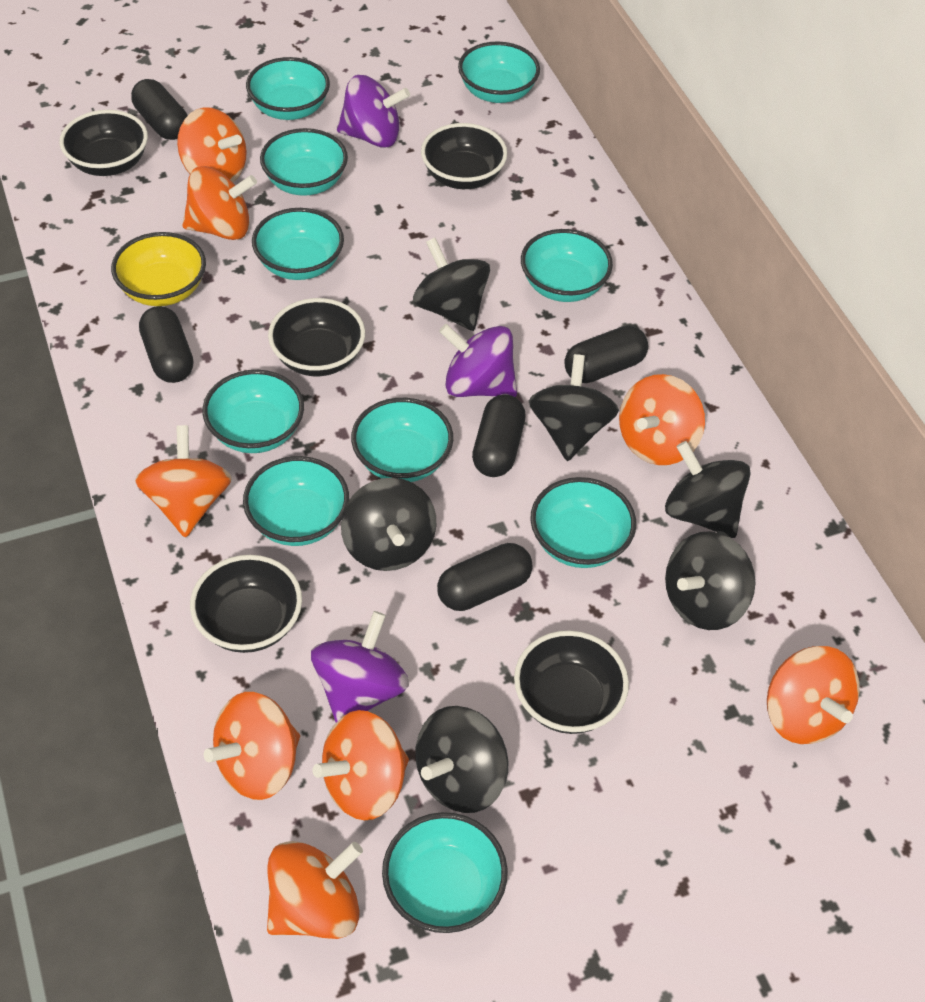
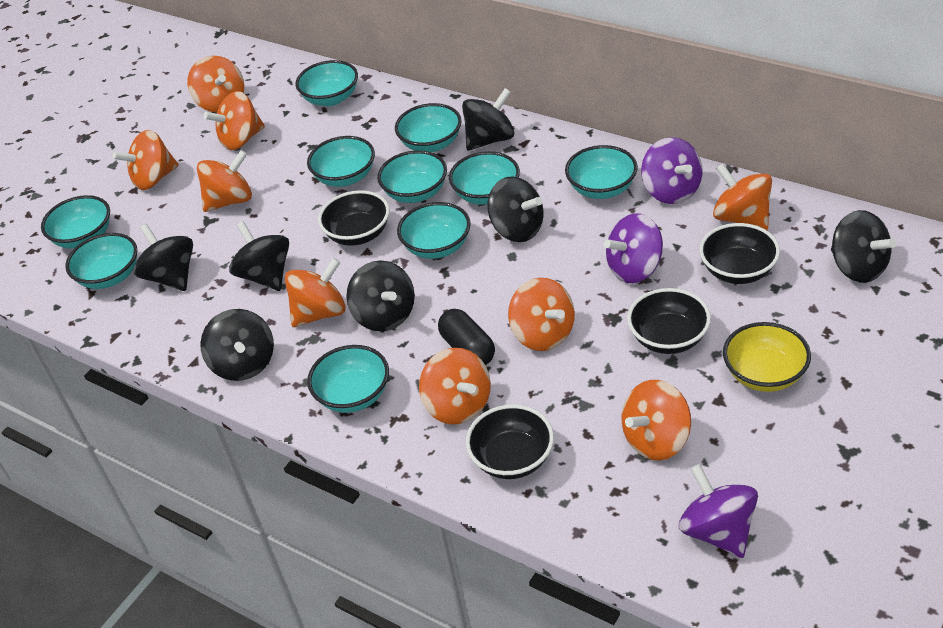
black bowl: [60,110,148,176] [190,555,302,653] [268,298,365,376] [421,123,507,189] [514,630,629,734] = 5 -> [318,190,390,246] [466,404,554,479] [627,288,711,354] [699,223,780,284] = 4
black capsule: [131,79,188,140] [139,306,193,383] [437,543,532,611] [472,395,526,477] [564,326,648,383] = 5 -> [438,309,495,365] = 1
black spinning top: [341,478,436,571] [413,238,490,331] [415,706,508,813] [529,354,619,461] [665,441,751,538] [665,531,755,630] = 6 -> [134,224,193,291] [200,309,274,381] [229,221,289,291] [346,260,415,331] [462,88,514,151] [488,176,544,242] [831,210,896,283] = 7
orange spinning top: [135,425,232,538] [177,107,247,182] [182,166,257,240] [204,692,300,800] [267,841,363,939] [313,710,409,820] [619,374,705,465] [767,646,860,744] = 8 -> [113,130,179,190] [187,56,244,112] [197,150,252,212] [204,91,265,150] [285,258,346,327] [419,348,491,424] [508,278,575,351] [622,380,691,461] [713,163,772,230] = 9

